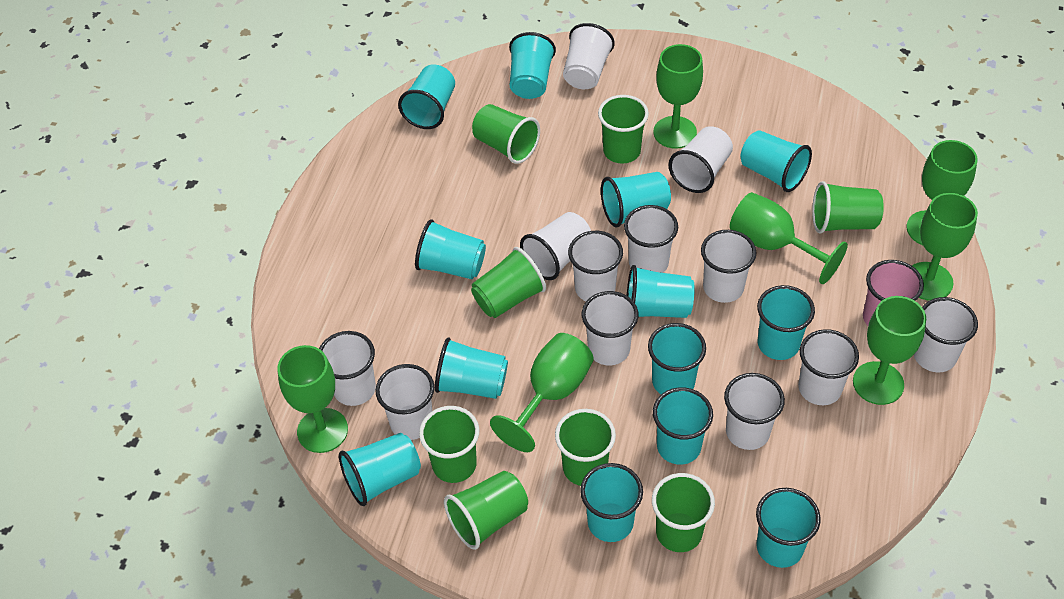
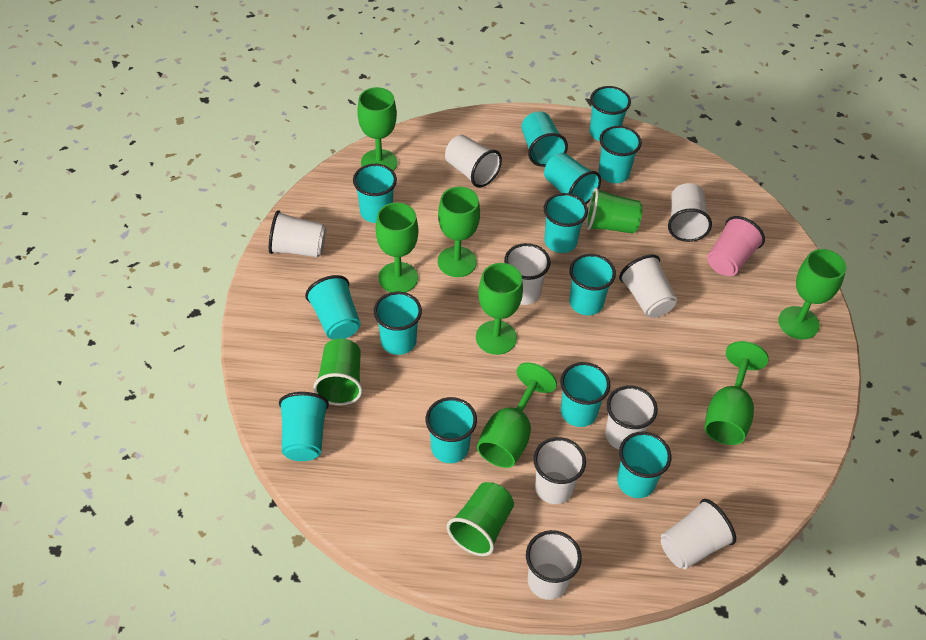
green cup: [419,406,479,483] [444,471,528,550] [471,247,546,318] [472,104,540,164] [555,409,616,486] [598,95,649,163] [652,473,715,552] [812,181,884,233] = 8 -> [313,338,363,406] [447,482,514,556] [586,188,643,234] = 3
white cup: [319,331,376,406] [375,364,434,440] [520,212,591,280] [563,23,615,89] [568,231,623,301] [582,291,638,365] [624,205,678,273] [668,126,733,193] [701,230,756,303] [724,373,785,450] [798,329,859,405] [914,297,978,373] = 12 -> [269,210,326,257] [445,135,502,188] [504,243,551,305] [526,530,582,600] [533,437,586,504] [605,385,658,449] [619,255,677,318] [661,499,736,569] [668,183,712,242] = 9

